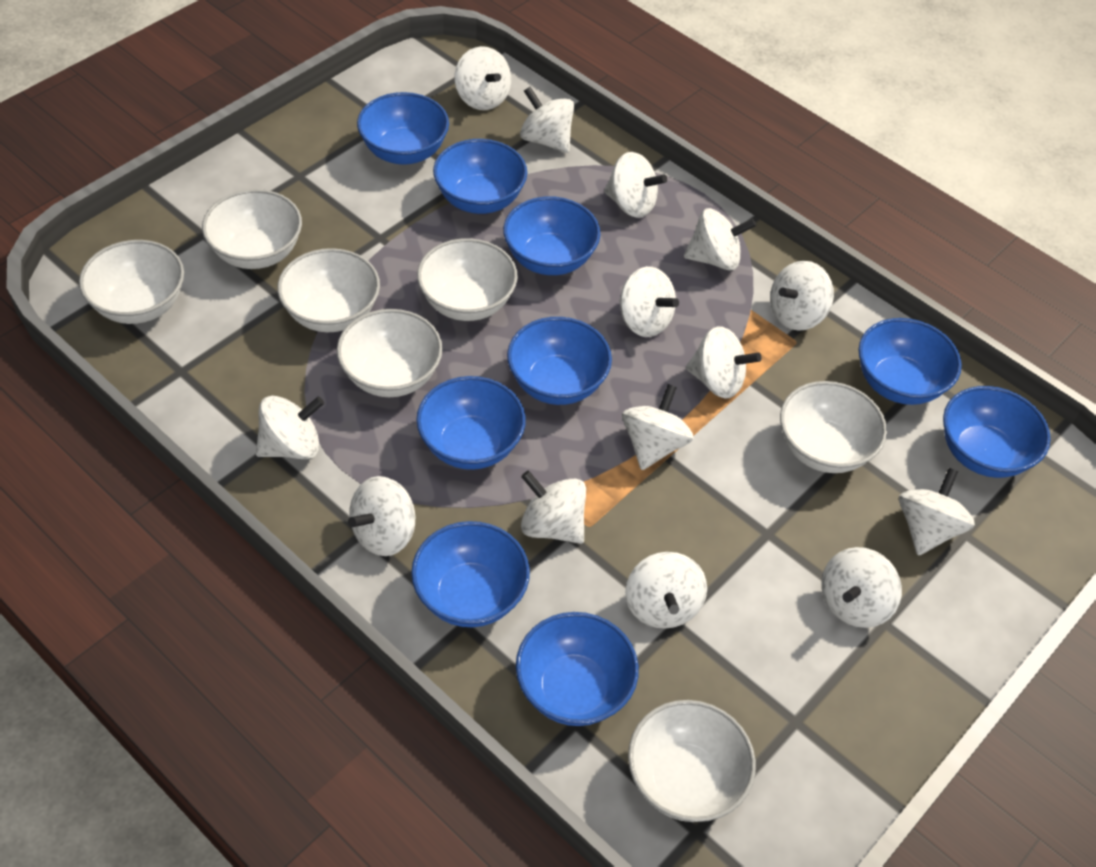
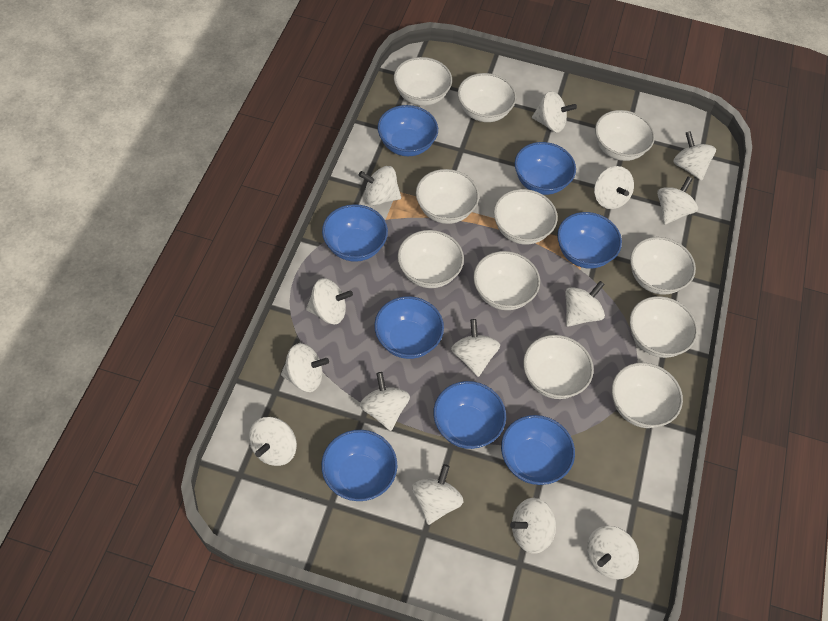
blue bowl: [357,92,449,165] [411,521,530,627] [416,376,526,470] [433,139,527,214] [503,196,601,275] [507,317,612,405] [516,612,639,726] [858,318,962,405] [943,386,1051,478] = 9 -> [321,430,398,501] [322,204,388,262] [374,296,444,359] [377,105,438,156] [433,381,506,449] [501,415,575,485] [515,142,576,195] [557,212,622,268] = 8
white bowl: [79,240,184,324] [202,189,302,269] [277,248,380,332] [337,309,443,397] [417,238,518,321] [628,700,756,822] [780,381,887,473] = 7 -> [394,57,452,106] [398,230,464,288] [416,169,479,224] [458,73,517,122] [473,251,540,310] [494,189,558,245] [523,335,594,399] [595,110,655,161] [612,362,683,428] [630,237,696,295] [630,296,698,358] = 11

